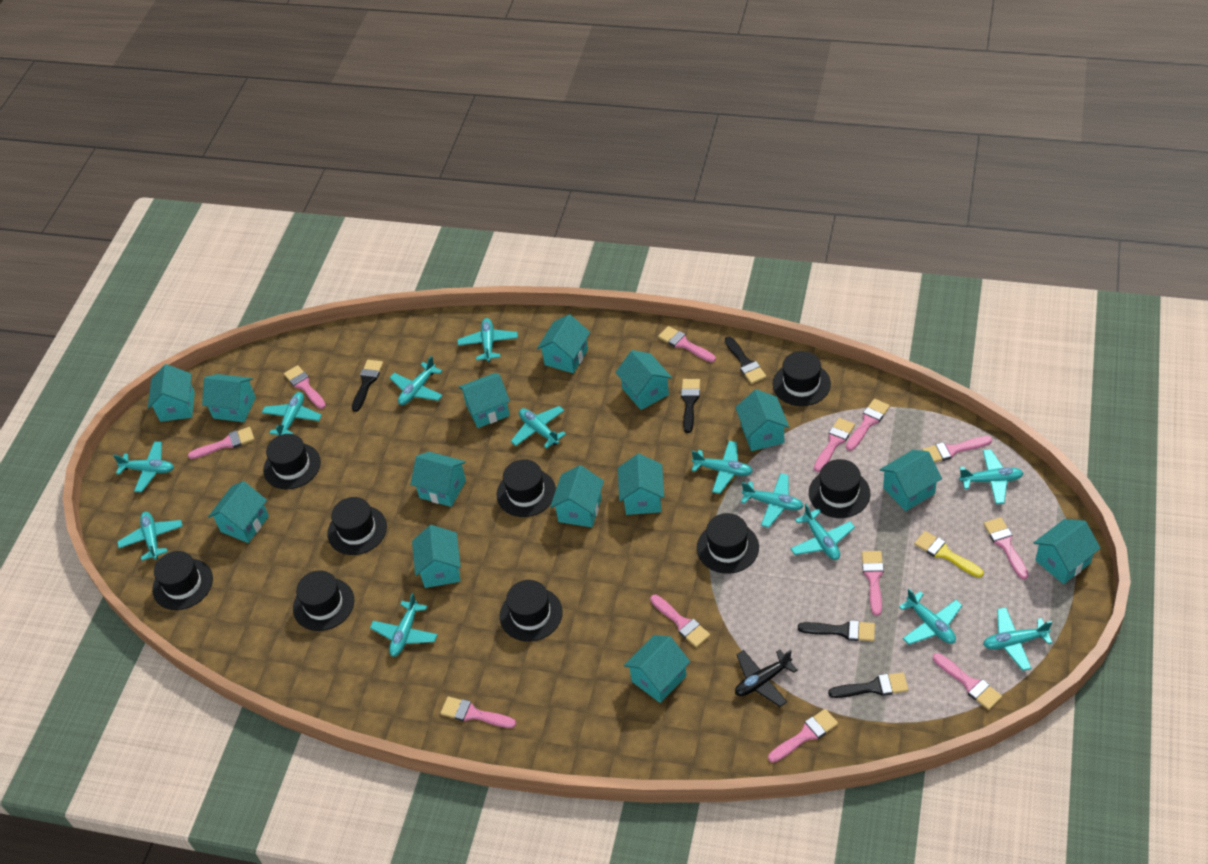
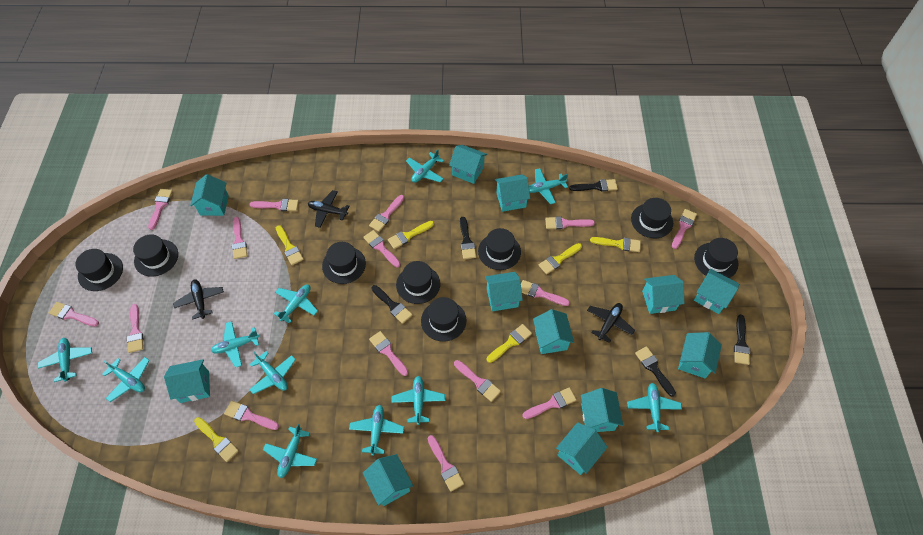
black hat: [152,551,213,610] [263,434,321,489] [293,571,354,631] [327,497,387,555] [497,459,556,517] [500,580,563,642] [697,513,759,574] [773,351,831,406] [809,459,871,518] = 9 -> [75,249,123,291] [133,234,178,277] [322,242,366,284] [396,261,440,304] [421,297,466,342] [478,228,521,270] [631,198,673,238] [694,238,738,278] = 8
black plane: [735,650,798,707] = 1 -> [173,279,224,320] [308,190,349,228] [587,303,635,343] = 3
pink brush: [188,427,254,459] [284,365,326,409] [440,696,516,728] [650,595,710,647] [658,326,716,363] [768,709,838,763] [814,418,855,472] [846,399,890,451] [862,551,884,616] [922,436,992,463] [933,653,1002,710] [984,517,1028,580] = 12 -> [49,302,99,327] [127,304,143,353] [148,189,173,230] [224,401,279,430] [232,217,247,259] [250,199,299,211] [363,230,400,267] [369,195,404,232] [369,331,408,376] [428,435,464,492] [454,360,501,402] [521,280,570,306] [522,387,577,419] [545,217,595,229] [672,209,697,249] = 15
turquoise house: [148,364,195,422] [202,374,256,422] [208,481,269,543] [410,452,466,507] [412,525,461,588] [459,373,510,428] [537,314,590,373] [550,465,604,527] [615,350,672,410] [618,454,664,515] [624,635,690,703] [735,389,789,451] [880,450,942,511] [1034,519,1101,584] = 14 -> [164,359,210,403] [190,174,229,216] [363,454,413,506] [449,145,487,184] [485,272,523,311] [495,175,530,212] [533,309,574,354] [556,422,608,475] [581,388,623,432] [642,275,684,314] [678,332,722,378] [694,269,739,314] = 12
turquoise plane: [113,441,174,492] [117,512,183,561] [262,392,322,435] [370,593,438,657] [390,356,443,405] [458,318,518,362] [511,406,566,449] [691,441,753,494] [741,473,803,528] [790,504,855,560] [899,588,962,645] [959,449,1023,504] [983,607,1052,671] = 13 -> [38,338,92,382] [102,357,150,402] [211,321,259,368] [249,351,296,394] [263,424,317,478] [274,285,318,324] [349,405,404,456] [392,376,445,425] [406,149,444,183] [529,168,568,204] [627,383,682,432] = 11
yellow brush: [914,531,984,578] = 1 -> [194,417,239,462] [276,225,304,265] [388,221,434,249] [487,324,532,363] [538,243,582,274] [590,237,641,252] = 6

